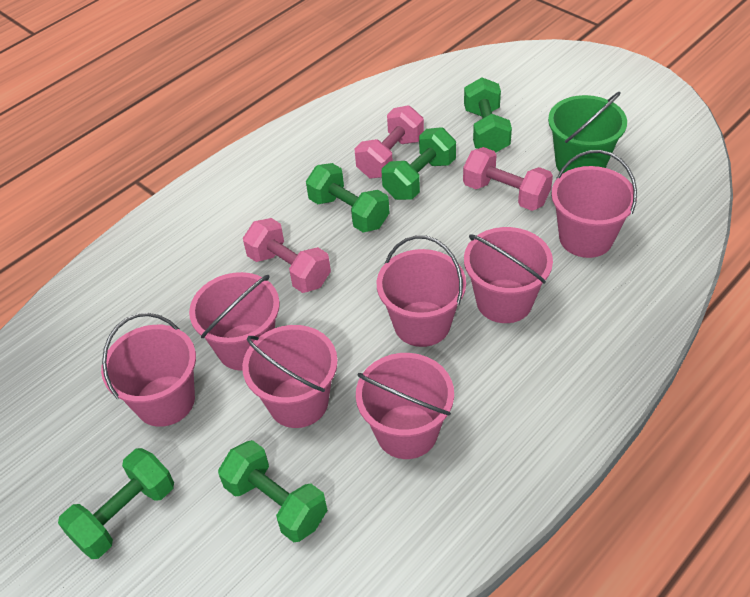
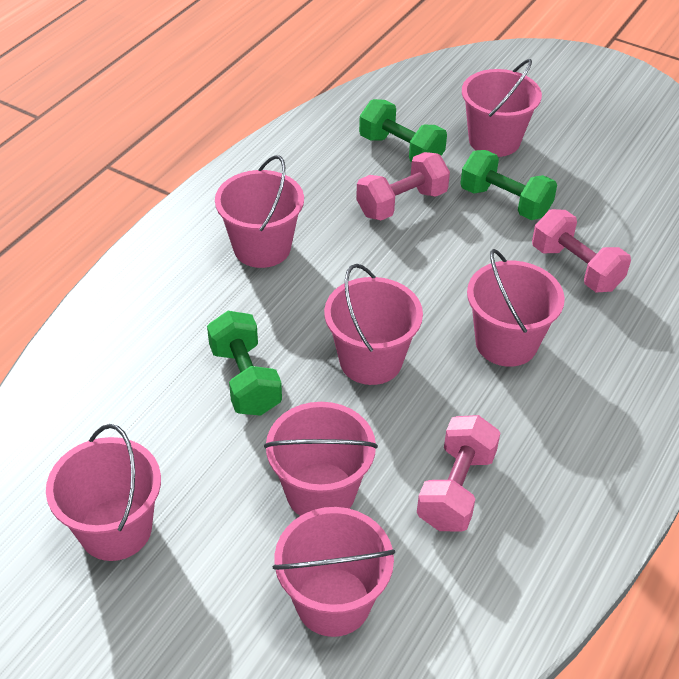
green bucket: [548,92,627,173] = 1 -> none = 0
green dumbbell: [58,448,174,559] [218,440,328,542] [306,163,390,232] [382,127,456,200] [464,77,512,153] = 5 -> [207,311,282,416] [359,99,447,162] [460,150,557,220] = 3

